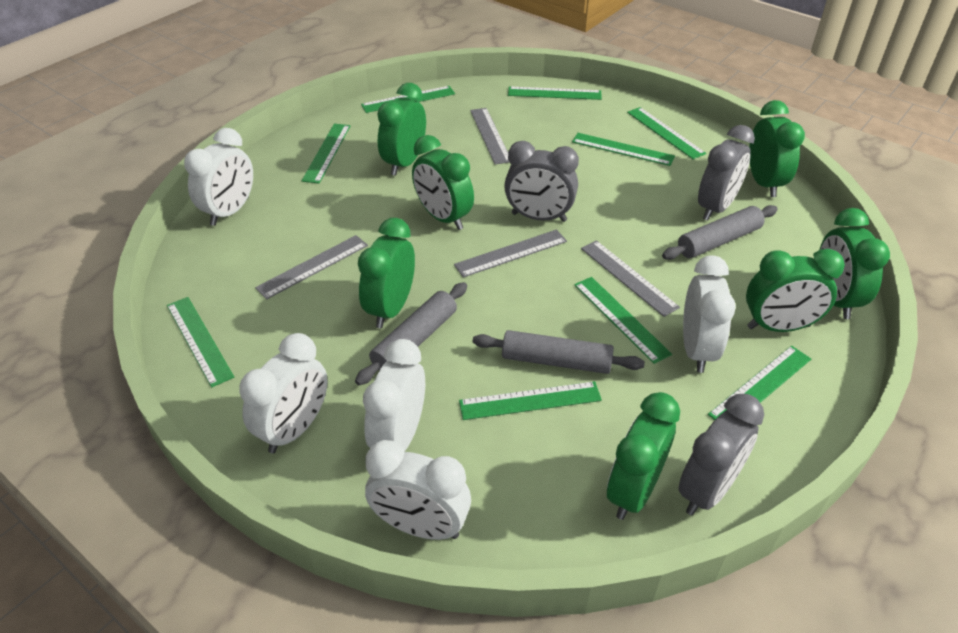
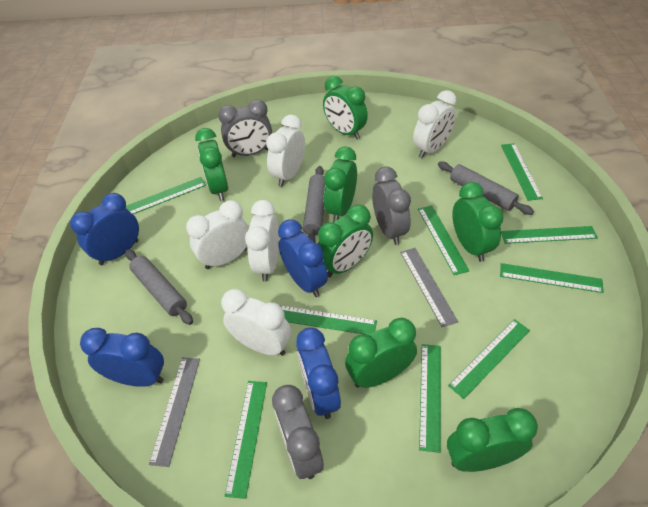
blue clock: none = 0 -> [70,193,139,265] [80,328,164,387] [278,219,328,297] [296,327,341,419] = 4
grey ruler: [255,235,368,300] [454,229,567,278] [470,108,509,165] [581,240,680,317] = 4 -> [149,357,200,467] [400,248,458,327] = 2

